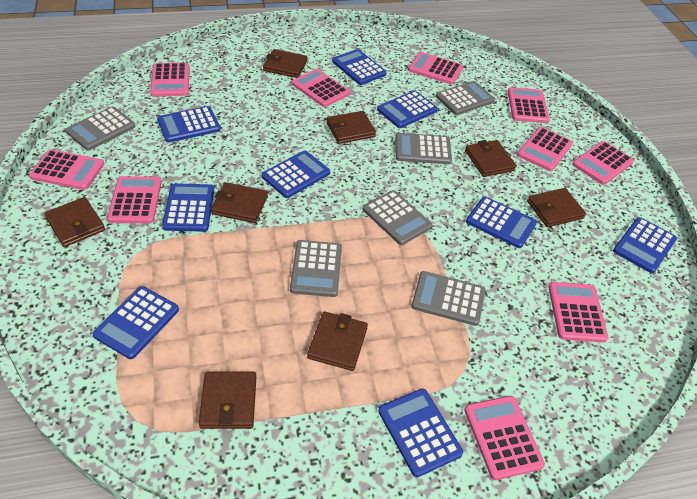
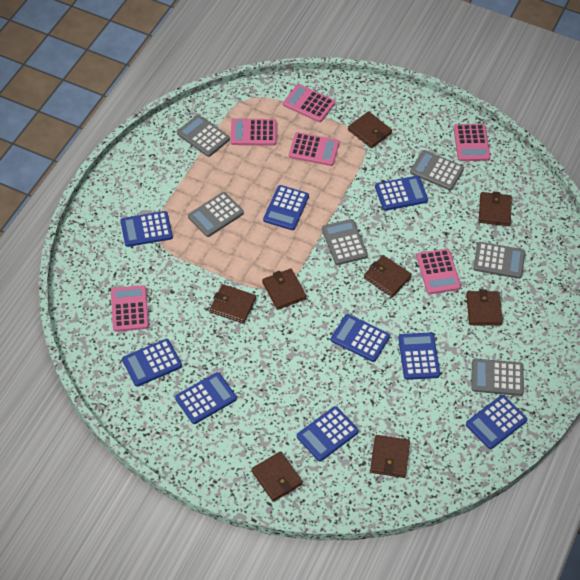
pink calculator: [29,149,104,190] [107,176,162,223] [150,63,190,97] [292,69,350,107] [408,52,463,84] [464,396,545,480] [508,87,549,123] [517,127,573,171] [548,282,609,343] [572,141,634,185] = 10 -> [111,285,149,332] [231,118,277,146] [283,84,335,122] [289,132,339,166] [416,249,461,294] [453,124,491,161] = 6

